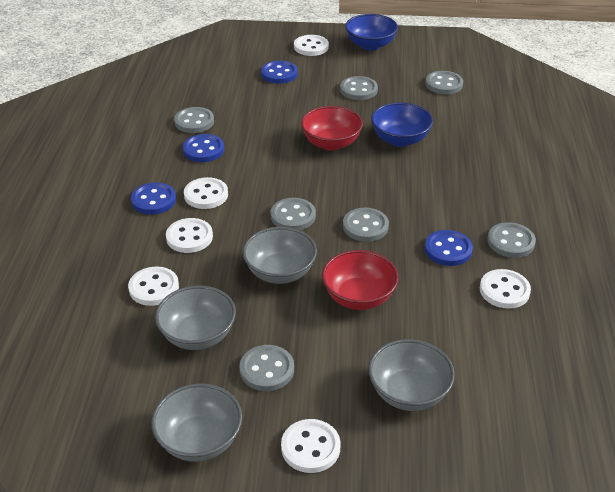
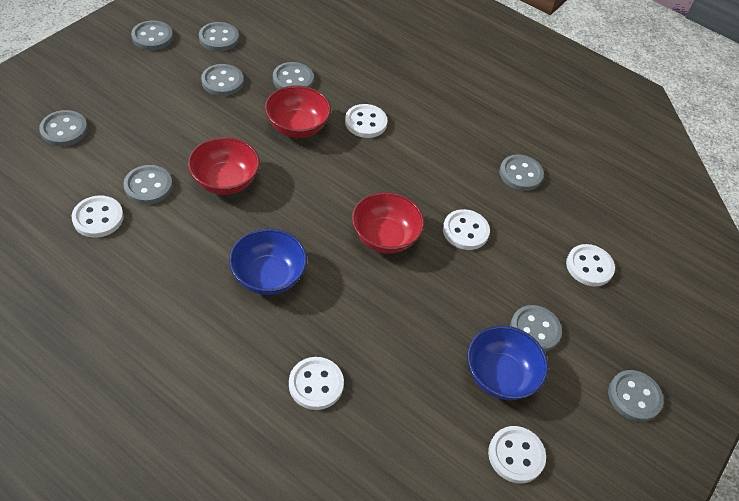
blue button: [131,182,176,215] [183,134,224,162] [261,61,298,84] [425,230,473,266] = 4 -> none = 0
grey bowl: [151,383,242,462] [155,286,236,350] [242,227,317,284] [368,339,455,411] = 4 -> none = 0
grey button: [174,107,214,133] [240,345,294,391] [271,198,316,230] [340,76,378,100] [343,208,389,242] [426,71,463,94] [487,222,536,258] = 7 -> [39,110,88,146] [123,165,173,204] [131,20,173,50] [199,22,239,52] [201,64,244,96] [273,62,314,89] [499,154,544,191] [510,305,562,352] [608,370,664,422] = 9
red bowl: [301,106,363,151] [322,250,399,310] = 2 -> [188,137,260,195] [265,85,331,138] [352,192,424,254] = 3

